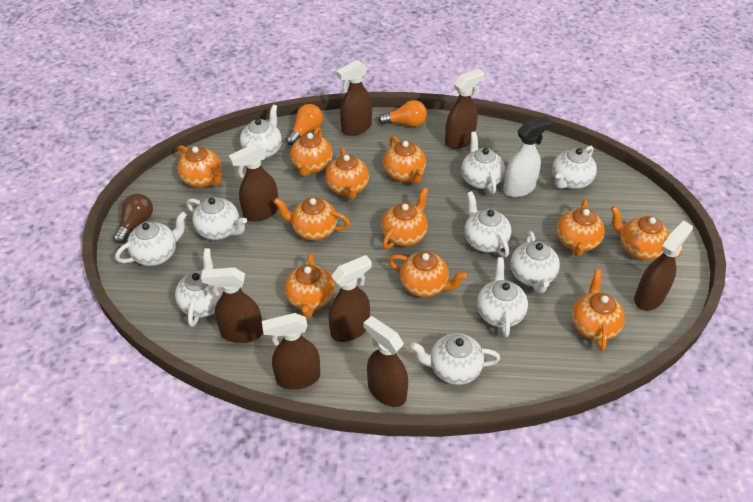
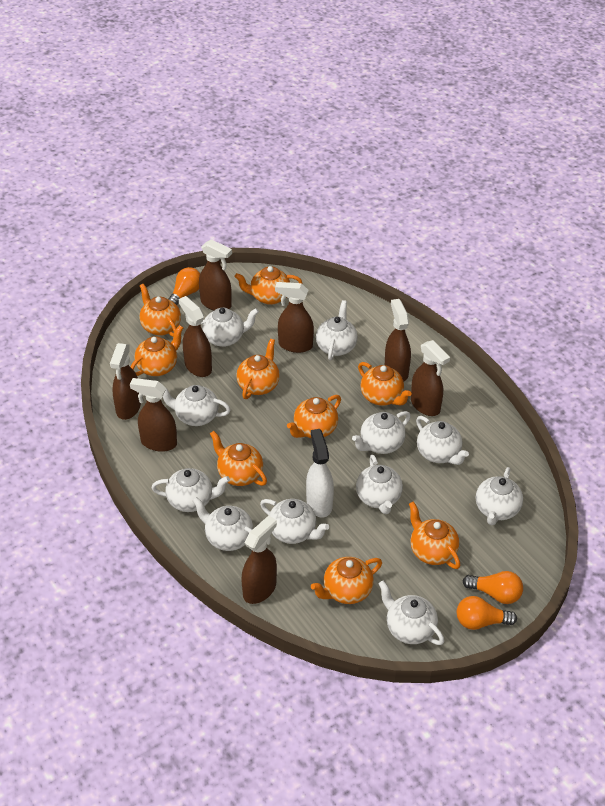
brown light bulb: [113,194,153,244] = 1 -> none = 0
orange light bulb: [286,104,323,145] [378,100,427,127] = 2 -> [168,267,200,305] [457,596,517,630] [463,571,523,604] = 3
orange teapot: [177,145,222,188] [274,197,350,241] [285,253,334,318] [290,127,333,177] [325,148,369,200] [381,188,428,249] [383,136,426,184] [389,252,467,297] [557,200,605,257] [572,269,625,351] [611,206,682,260] = 11 -> [131,325,183,376] [139,284,181,337] [210,431,267,486] [235,266,302,305] [236,339,280,399] [287,395,341,438] [311,557,382,604] [358,362,412,406] [409,501,460,569] = 9
white teapot: [115,212,187,266] [175,248,223,327] [186,197,247,240] [240,105,282,159] [411,333,500,385] [461,131,505,194] [464,191,511,257] [477,257,528,337] [510,231,560,293] [552,146,597,189] = 10 -> [152,468,230,512] [163,385,230,426] [192,497,253,551] [200,308,259,347] [260,499,329,544] [316,300,358,361] [352,411,411,454] [356,455,403,514] [379,581,444,645] [416,416,469,465] [476,467,523,525] = 11

